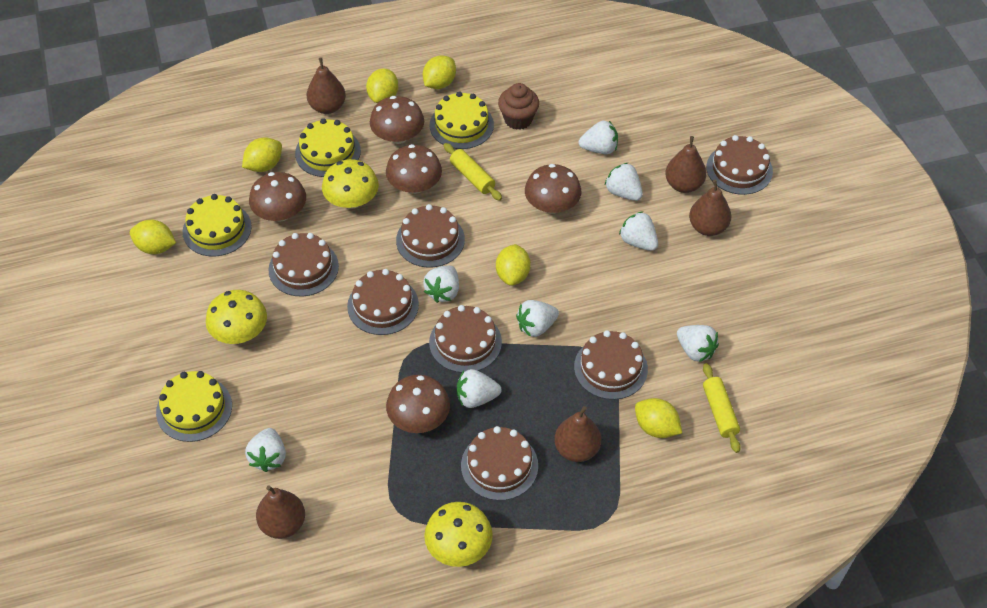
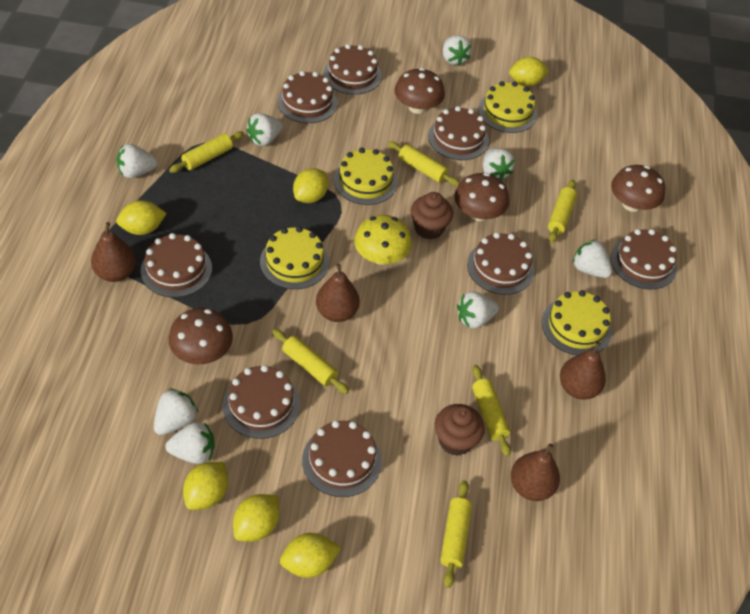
brown cake: [269,233,339,297] [347,269,419,335] [396,204,465,268] [429,305,502,373] [461,426,538,501] [574,330,648,400] [706,135,773,195] = 7 -> [141,233,212,298] [223,365,300,439] [277,71,338,123] [302,420,382,497] [323,44,382,95] [428,106,489,160] [467,232,535,295] [610,229,677,289] = 8
brown cupcake: [498,83,539,130] = 1 -> [411,192,453,239] [435,404,485,456] = 2
brown mushroom: [249,172,306,222] [370,96,424,144] [386,144,442,194] [386,375,450,433] [525,164,581,214] = 5 -> [169,308,233,365] [395,68,445,114] [454,173,509,221] [611,165,665,212] = 4
brown pear: [256,485,305,539] [307,57,346,114] [554,406,601,462] [665,136,706,193] [689,180,731,236] = 5 -> [91,222,136,282] [316,263,360,322] [511,443,560,501] [560,342,606,399] = 4
yellow mushroom: [206,290,267,344] [322,159,379,209] [424,502,493,567] = 3 -> [354,215,412,265] = 1
yellow rolling pin: [444,143,502,201] [703,363,741,453] = 2 -> [169,131,244,173] [272,329,349,394] [388,141,460,186] [440,480,472,588] [472,365,511,456] [548,180,577,243] = 6

